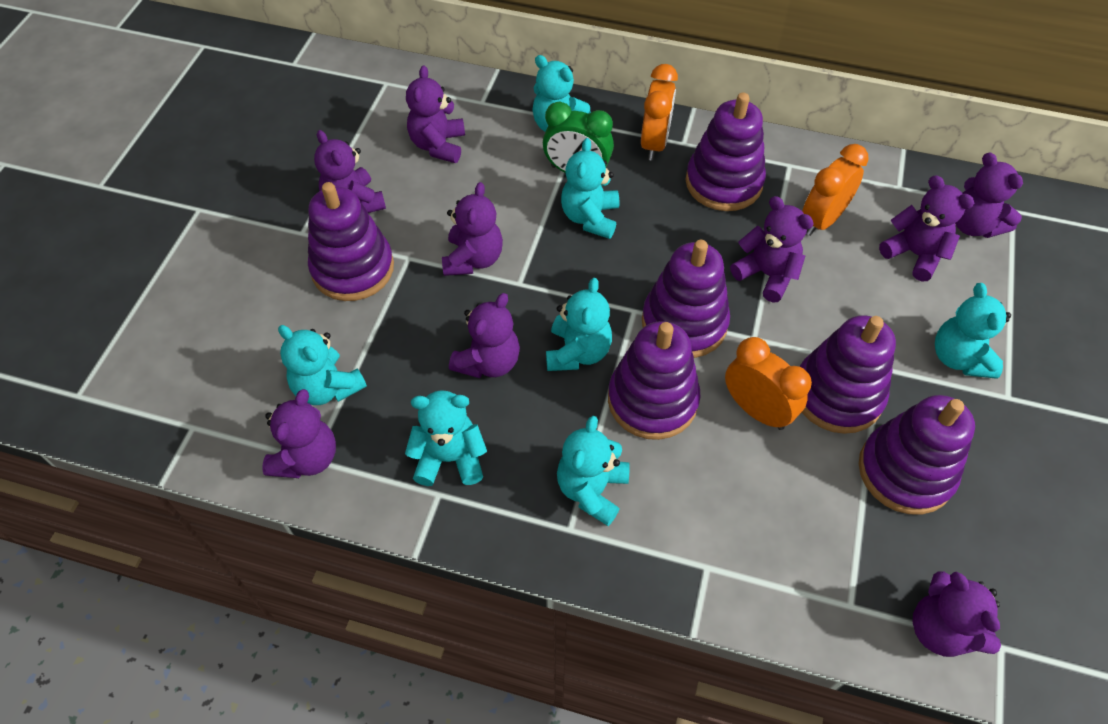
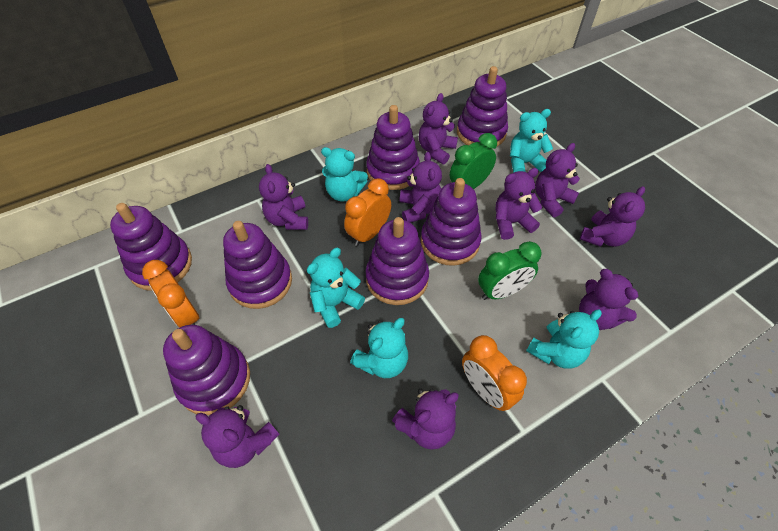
green clock: [543,102,614,173] = 1 -> [450,133,497,189] [478,241,542,300] = 2
purple stacking toy: [308,182,394,301] [608,321,700,440] [642,240,730,358] [685,92,766,211] [799,315,896,434] [859,395,975,514] = 6 -> [110,203,192,291] [163,325,250,415] [223,221,292,309] [365,217,429,305] [366,105,420,190] [421,178,482,266] [457,66,508,146] = 7
turquoise teddy bear: [278,325,367,405] [405,390,487,486] [532,55,591,132] [546,278,612,371] [557,416,630,526] [561,138,619,239] [935,283,1011,379] = 7 -> [307,248,365,328] [321,147,368,202] [350,318,408,378] [510,109,553,173] [526,310,602,369] = 5

